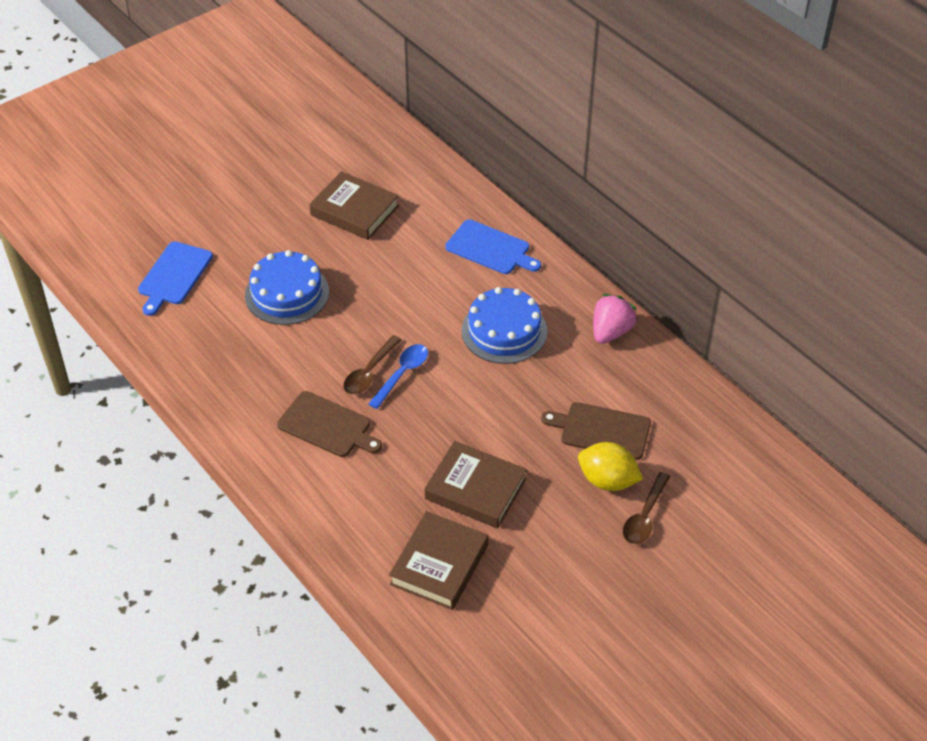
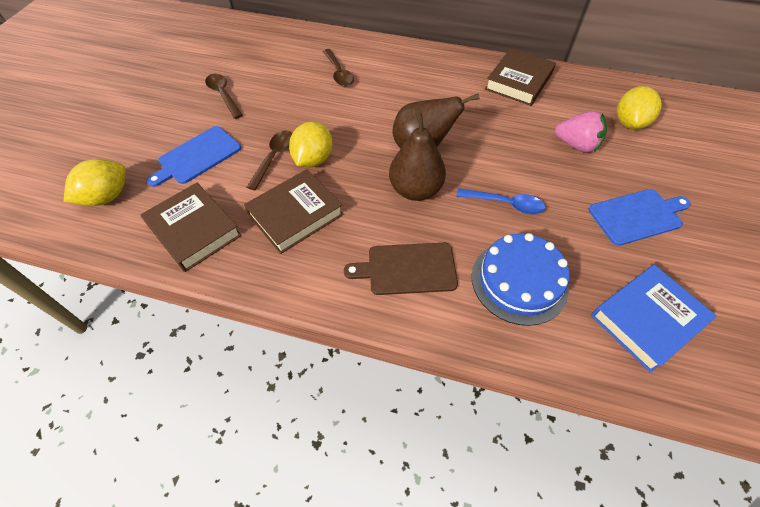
blue book: none = 0 -> [591,265,717,373] = 1
blue cake: [245,250,329,325] [461,287,548,364] = 2 -> [472,233,570,326] = 1
brown cutting board: [277,391,382,457] [541,402,651,460] = 2 -> [344,243,458,295] = 1
brown pear: none = 0 -> [389,112,446,201] [392,93,480,149] = 2
brown spoon: [343,335,401,394] [623,472,671,544] = 2 -> [205,74,243,119] [247,130,292,190] [323,49,354,87] = 3
yellow lemon: [578,442,643,491] = 1 -> [64,159,126,206] [289,121,332,168] [617,86,662,130] = 3

